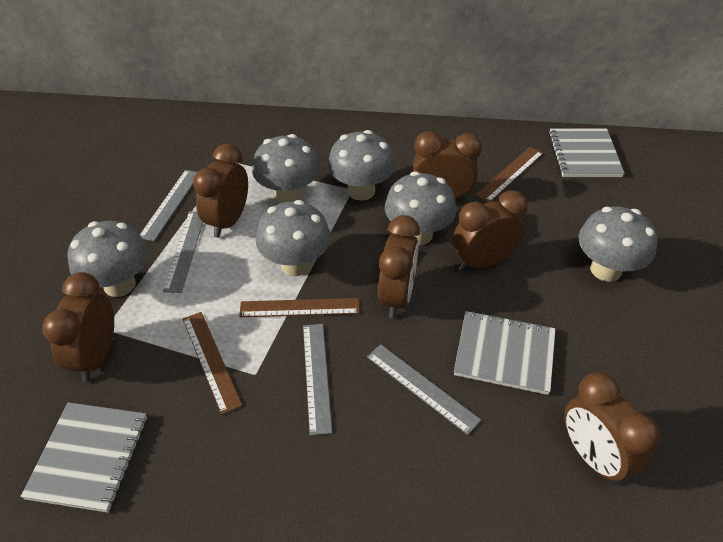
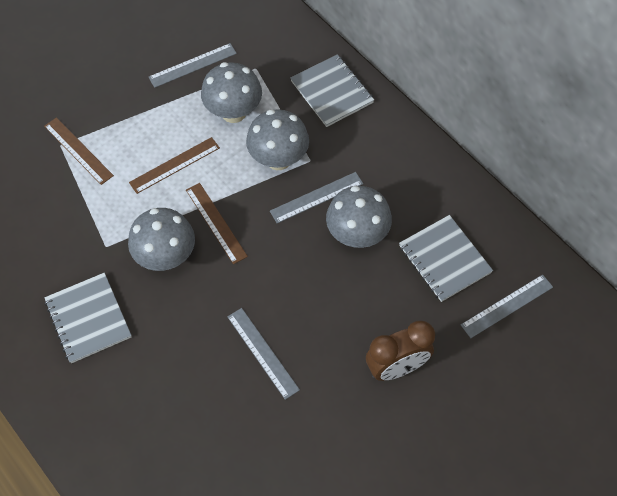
brown clock: [42,272,114,382] [193,144,248,238] [378,215,420,318] [413,131,482,200] [453,190,527,271] [564,372,660,485] = 6 -> [366,321,435,381] = 1
grey mushroom: [68,221,148,297] [252,134,320,203] [256,200,331,276] [328,130,395,201] [385,171,457,246] [578,207,657,282] = 6 -> [128,208,195,271] [201,62,262,123] [246,109,309,170] [326,186,392,248] = 4

